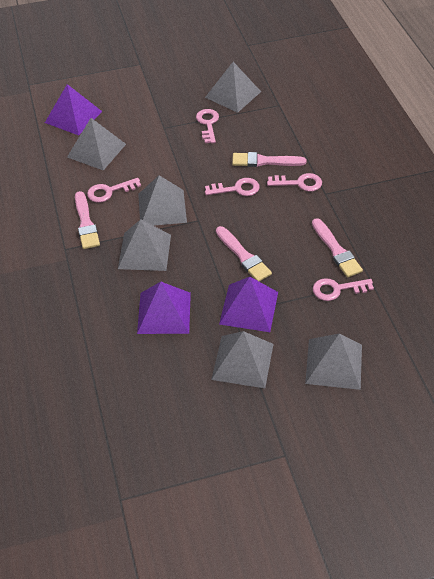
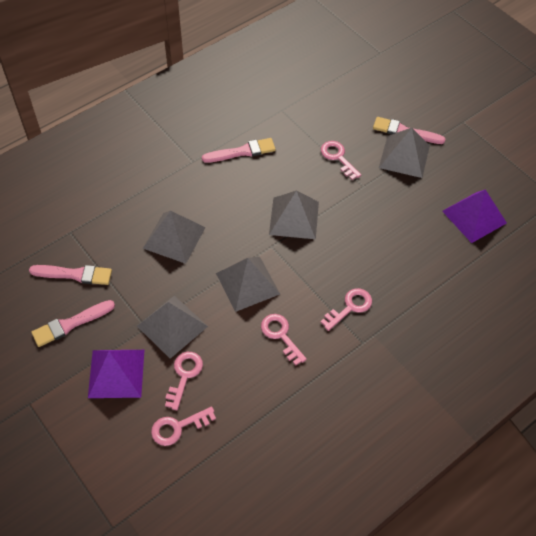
grey pyramid: [67,118,126,170] [118,219,171,271] [138,175,187,226] [205,62,261,113] [211,331,274,388] [305,333,362,390] = 6 -> [137,296,208,359] [143,211,206,264] [216,257,280,312] [269,191,319,239] [379,128,430,178] = 5
purple pyramid: [45,84,102,135] [137,282,191,334] [219,277,278,332] = 3 -> [88,350,144,398] [442,189,507,243] = 2

